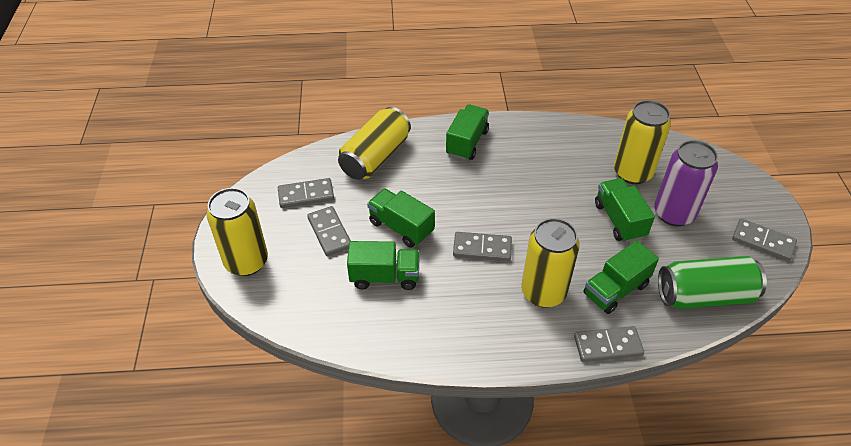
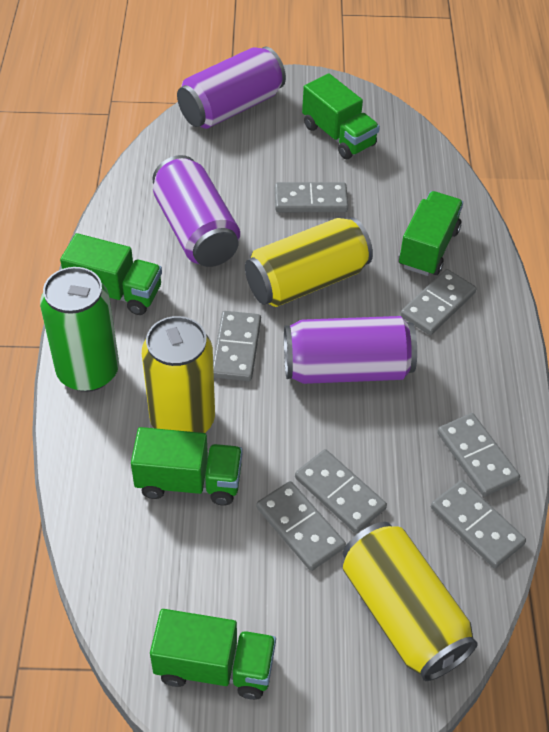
grey domino: [278,178,334,208] [307,206,351,256] [453,232,512,261] [574,326,644,362] [732,218,797,261] = 5 -> [213,311,261,381] [256,481,346,571] [275,182,348,212] [295,449,387,533] [400,269,476,335] [431,480,526,568] [437,413,520,497] = 7
purple can: [654,140,718,226] = 1 -> [152,155,240,267] [177,46,286,129] [284,316,417,384] = 3
yellow can: [206,188,268,276] [338,107,411,180] [521,218,580,308] [614,100,671,184] = 4 -> [142,316,215,433] [245,217,373,307] [343,522,478,681] = 3

